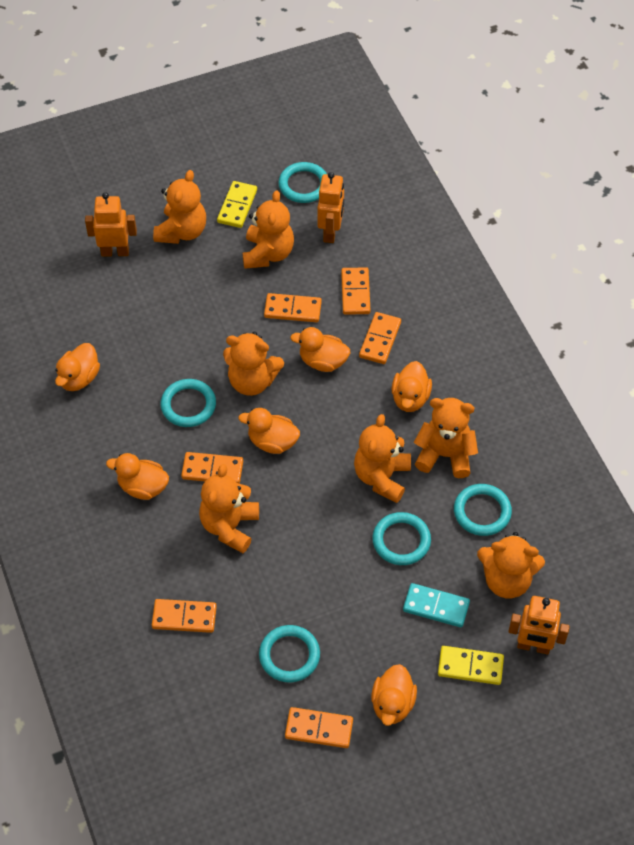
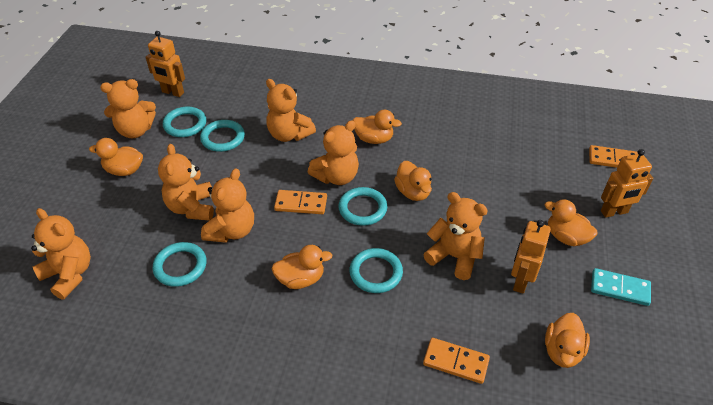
orange domino: [152,599,217,633] [181,452,243,484] [264,293,322,322] [285,707,353,748] [341,267,370,315] [359,312,401,364] = 6 -> [274,190,327,214] [423,338,490,384] [589,145,638,168] = 3
yellow domino: [217,181,257,228] [438,646,504,685] = 2 -> none = 0

